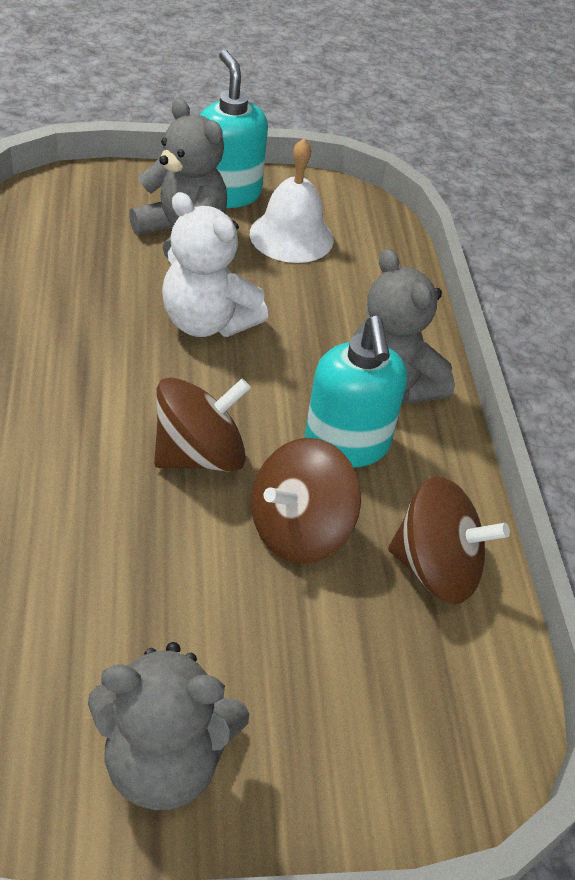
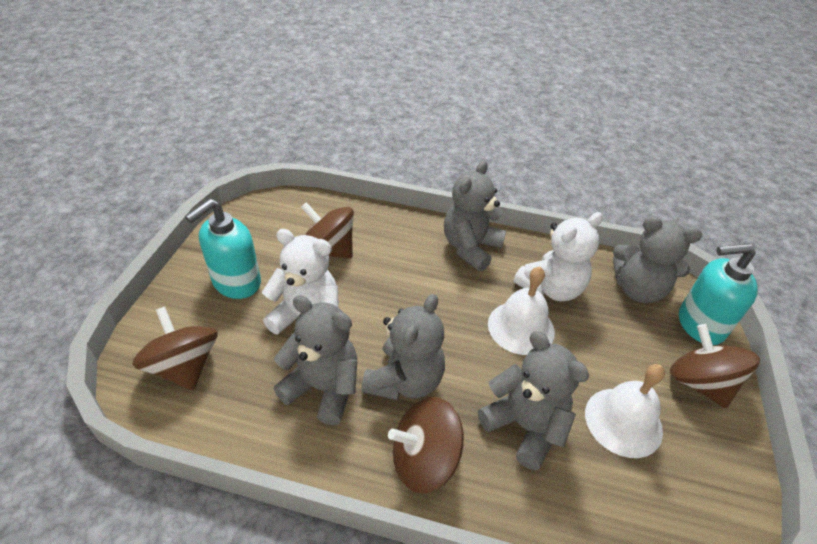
brown spinning top: [154,377,251,472] [251,438,361,564] [388,477,510,604] = 3 -> [132,307,218,390] [301,202,354,259] [388,397,464,493] [670,324,760,408] = 4
grey teddy bear: [88,642,249,810] [129,98,227,258] [354,248,455,404] = 3 -> [273,295,357,425] [361,294,445,400] [444,160,506,271] [478,331,589,470] [613,216,702,303] = 5
white bell: [250,138,334,263] = 1 -> [488,267,555,355] [585,364,665,458] = 2
white teddy bear: [162,192,268,337] = 1 -> [262,229,339,334] [513,212,603,301] = 2

